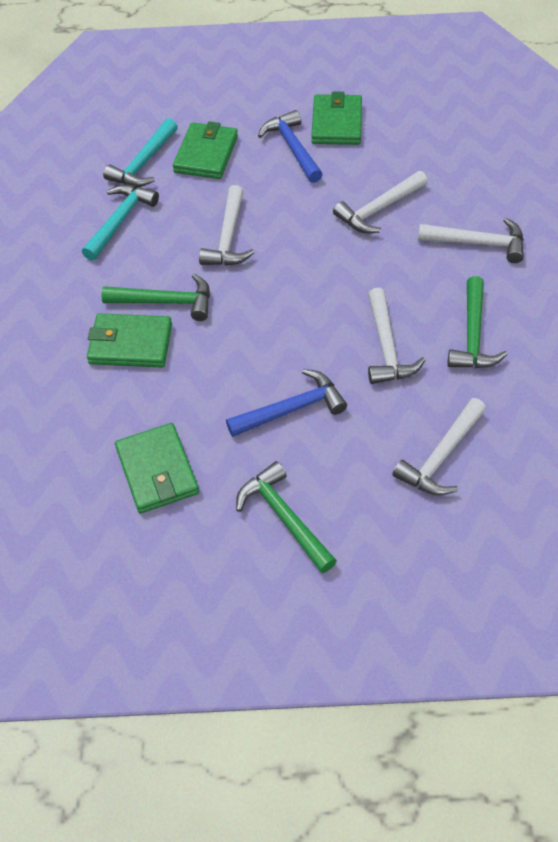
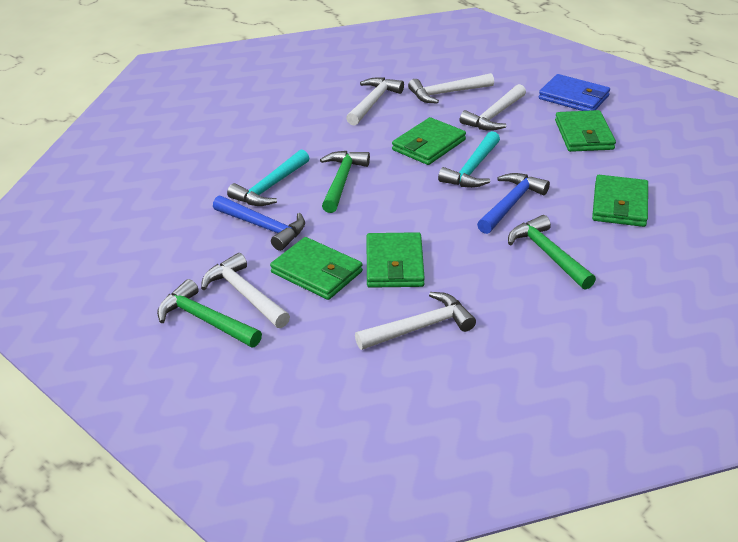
blue wallet: none = 0 -> [539,74,610,111] = 1
green wallet: [87,313,172,368] [115,423,199,513] [173,121,238,179] [311,92,362,145] = 4 -> [270,237,363,300] [367,232,425,288] [392,117,466,165] [555,110,616,152] [592,175,648,227] = 5

